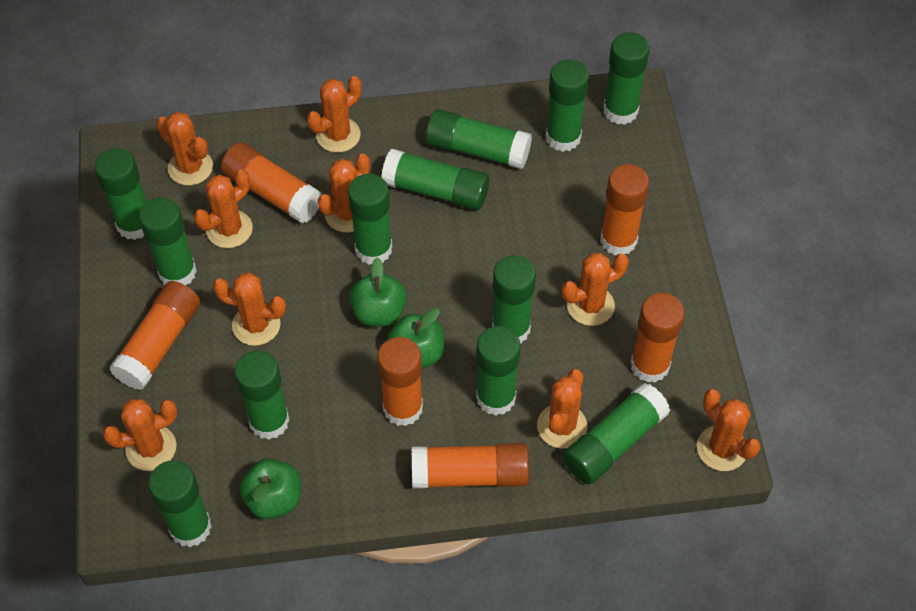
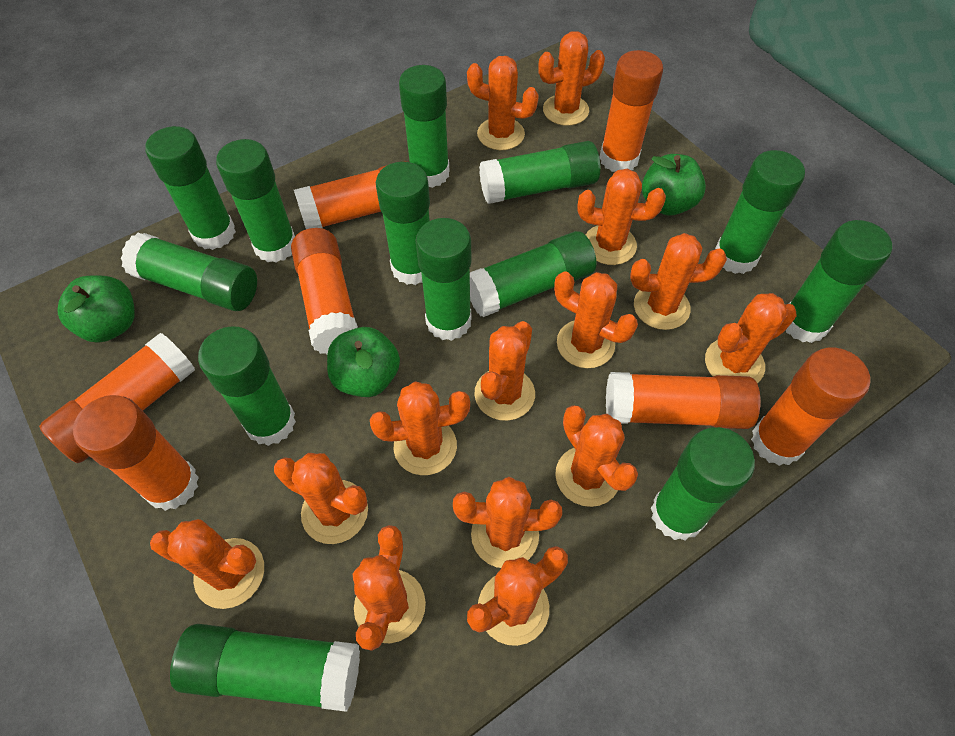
green glue stick: [94,148,147,240] [139,197,197,285] [148,460,212,547] [234,350,290,440] [348,174,392,265] [381,149,489,210] [426,109,532,169] [476,326,521,416] [492,255,536,344] [545,59,589,152] [563,383,670,484] [603,32,650,125] = 12 -> [121,233,257,311] [145,126,236,250] [170,624,360,711] [198,326,296,446] [216,139,295,263] [376,161,430,285] [399,65,450,188] [415,218,471,341] [470,231,596,317] [479,141,600,204] [651,427,755,541] [715,150,805,274] [786,220,892,343] = 13
orange cactus: [103,399,178,471] [156,112,213,185] [194,170,253,248] [213,273,286,346] [307,76,362,153] [318,153,370,232] [537,369,587,448] [562,253,629,326] [697,389,761,471] = 9 -> [150,519,264,609] [274,453,368,544] [353,525,426,651] [370,381,470,475] [453,477,562,568] [467,56,539,150] [467,546,568,646] [474,321,535,421] [538,31,605,126] [554,271,638,368] [555,405,638,507] [577,169,666,265] [630,233,727,330] [705,293,797,383] = 14
orange glue stick: [109,281,200,390] [221,142,322,223] [377,337,423,426] [412,443,529,489] [600,164,649,255] [630,293,685,383] = 6 -> [39,333,195,463] [73,395,199,511] [291,228,358,354] [294,161,408,229] [599,50,663,172] [606,372,761,429] [751,348,870,466] = 7

